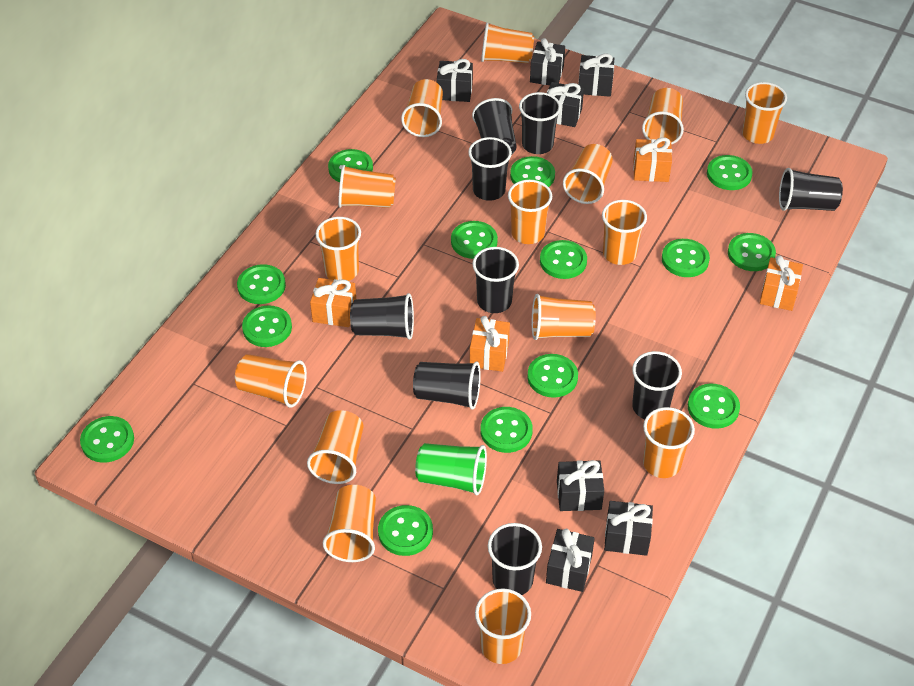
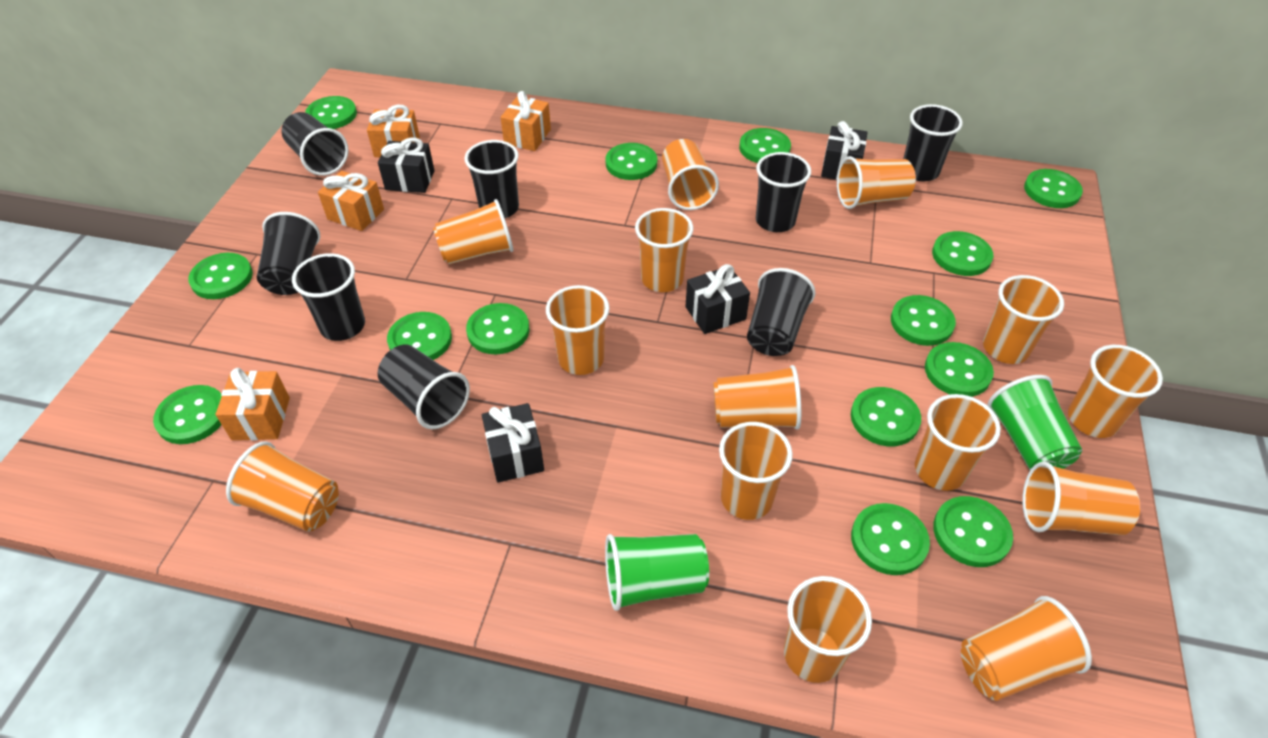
black cup: [350,293,414,340] [413,362,481,410] [468,137,512,201] [472,98,516,154] [472,247,519,313] [488,523,542,595] [519,92,561,154] [632,351,682,419] [779,168,843,211] = 9 -> [257,212,320,295] [281,112,349,176] [292,253,365,341] [377,344,470,429] [464,140,519,218] [747,268,816,356] [756,152,811,232] [903,104,963,181] = 8
black gift: [437,59,473,102] [530,38,565,85] [546,529,595,592] [547,82,584,127] [557,460,604,511] [578,53,614,97] [604,501,653,556] = 7 -> [378,137,435,193] [482,403,544,483] [685,264,750,334] [821,121,868,180] = 4
green cup: [415,443,487,495] = 1 -> [605,534,709,611] [988,375,1082,470] = 2
orange cup: [235,354,307,408] [307,410,363,484] [315,217,361,281] [322,485,376,562] [338,165,396,208] [401,79,443,137] [475,588,531,664] [481,22,534,63] [508,180,552,244] [532,294,596,340] [563,144,613,204] [602,200,647,265] [642,88,684,145] [643,407,695,478] [742,82,787,144] = 15 -> [226,441,339,532] [433,199,513,264] [546,285,610,375] [635,208,693,292] [662,139,719,210] [713,365,801,430] [719,422,793,520] [784,576,872,683] [837,156,916,209] [915,394,1001,491] [961,596,1092,701] [983,275,1064,364] [1022,461,1140,535] [1068,345,1163,438] = 14

